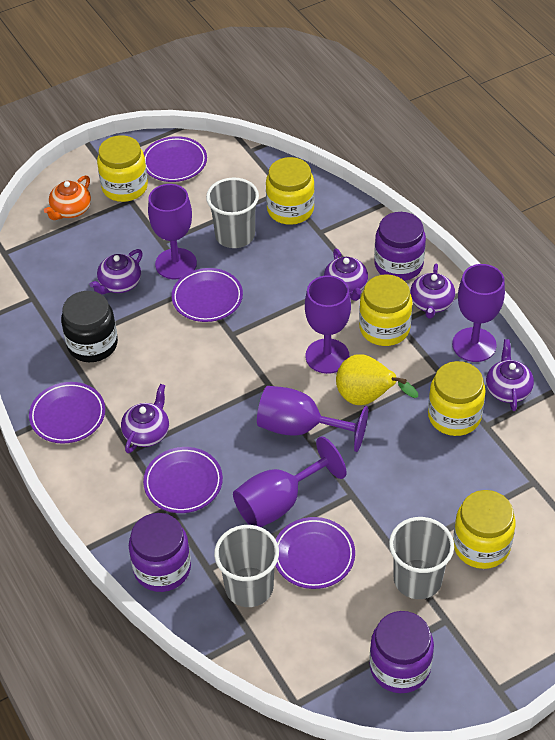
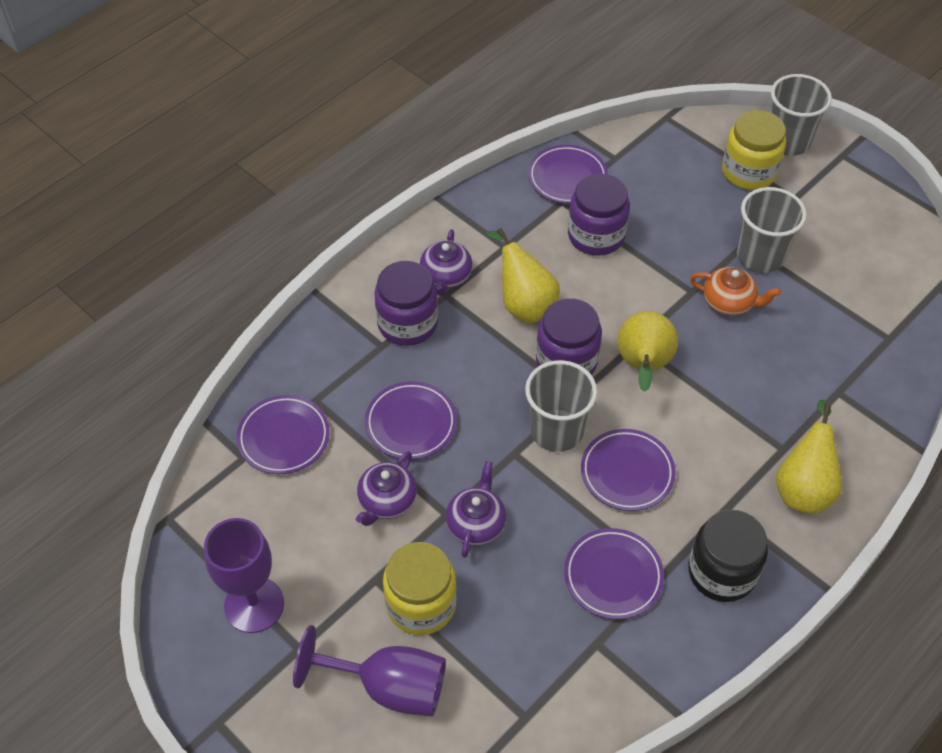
purple goblet: [148,184,197,279] [233,436,347,527] [257,386,368,452] [305,275,351,374] [452,264,505,362] = 5 -> [204,518,284,633] [293,625,446,716] = 2
purple teapot: [90,249,143,295] [121,384,169,453] [324,249,368,301] [410,264,455,319] [486,339,534,411] = 5 -> [356,451,417,526] [420,229,473,296] [446,461,506,558] = 3
yellow jar: [97,135,148,202] [266,157,315,225] [359,274,412,346] [428,361,486,436] [453,490,516,569] = 5 -> [383,542,457,635] [722,110,786,190] = 2
yellow pear: [336,354,418,405] = 1 -> [486,228,560,323] [618,311,678,392] [776,400,842,514] = 3

